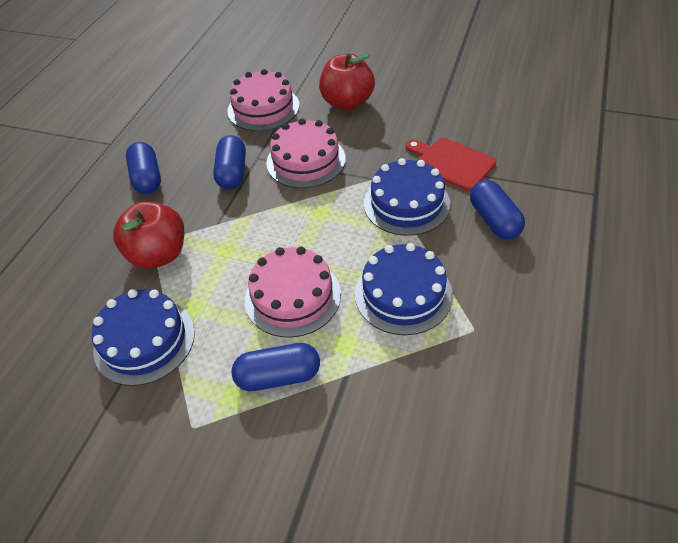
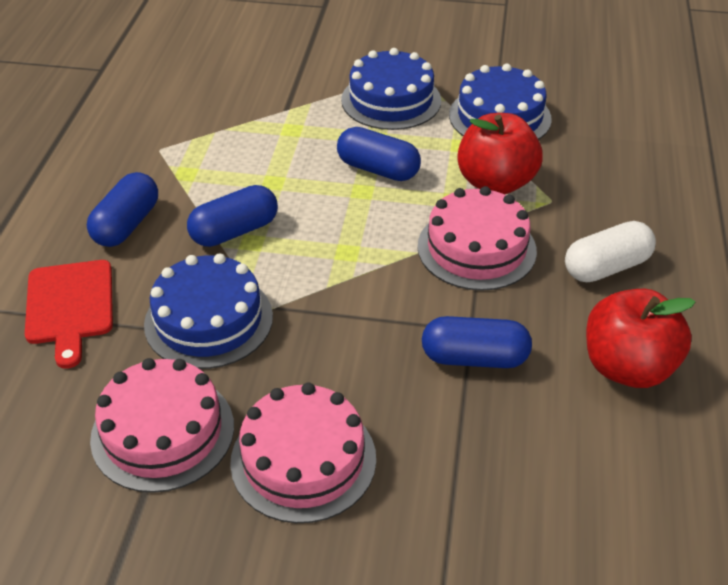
white capsule: none = 0 -> [565,221,656,282] = 1

